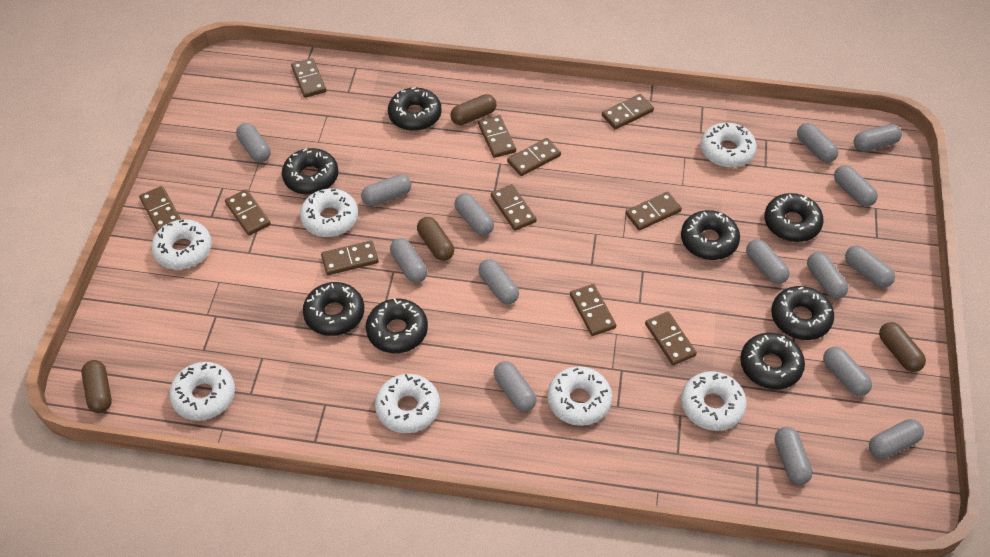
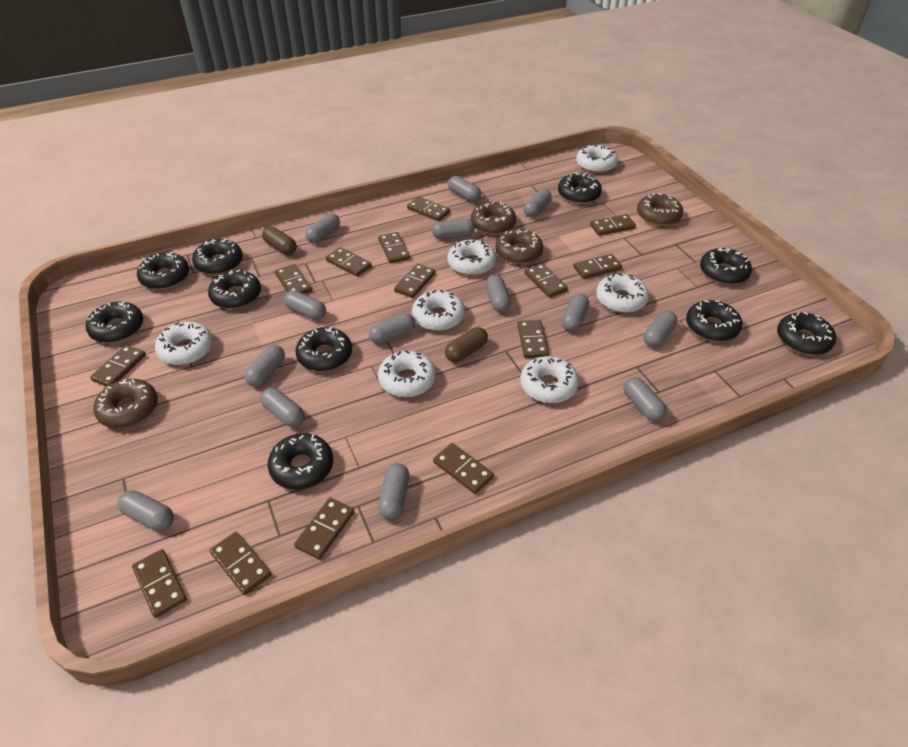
black donut: [282,148,338,195] [303,282,364,336] [366,298,428,353] [388,87,442,131] [681,210,740,260] [740,333,805,389] [764,193,824,242] [771,286,834,340] = 8 -> [86,301,143,343] [137,252,189,290] [192,239,243,275] [208,270,261,309] [268,433,333,490] [295,327,352,371] [558,172,602,204] [686,300,742,342] [700,247,752,285] [777,312,836,355] = 10
brown capsule: [81,360,112,413] [417,217,454,261] [450,94,496,125] [879,322,926,372] = 4 -> [262,226,297,255] [445,327,488,362] = 2
brown domino: [139,186,181,231] [225,189,271,236] [291,58,326,98] [321,241,379,275] [478,115,516,158] [491,184,537,231] [507,138,561,176] [570,284,616,336] [602,94,654,130] [625,192,682,231] [645,312,697,365] = 11 -> [90,345,146,387] [132,549,187,618] [210,532,271,595] [275,264,312,294] [294,498,354,560] [326,247,372,277] [378,232,410,263] [394,264,436,298] [407,196,450,221] [433,443,494,494] [517,320,549,358] [524,263,568,298] [573,254,622,279] [590,214,636,236] = 14
brown donut: none = 0 -> [93,379,158,428] [471,201,516,235] [495,229,543,264] [637,193,683,226] = 4
grey capsule: [236,123,270,162] [361,174,411,206] [390,238,427,283] [454,193,494,235] [479,259,519,304] [494,361,536,411] [746,239,790,284] [775,427,813,485] [797,123,839,163] [807,252,848,299] [823,347,872,396] [834,165,878,207] [845,246,895,288] [854,124,902,152] [869,419,924,459] = 15 -> [117,490,174,531] [245,345,285,387] [260,388,305,427] [284,290,326,320] [305,213,340,243] [369,313,415,344] [378,463,409,520] [432,219,475,239] [448,176,481,202] [485,275,511,312] [523,189,552,217] [562,294,589,332] [623,377,667,421] [644,311,678,347] = 14

